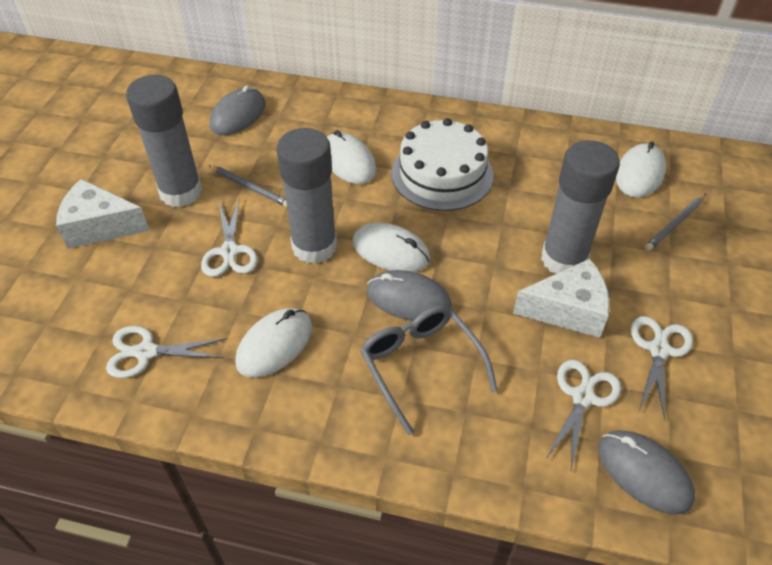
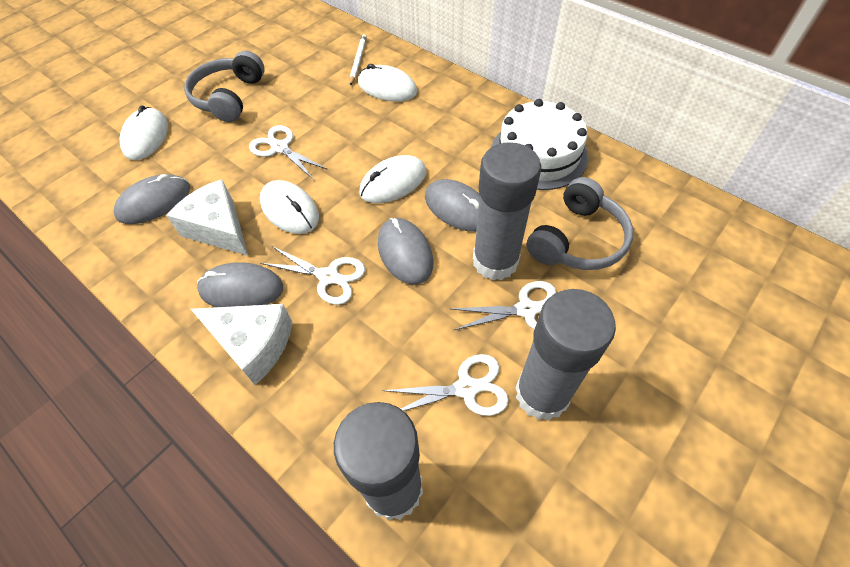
grey glasses: [360,305,498,435] = 1 -> none = 0
grey headphones: none = 0 -> [184,51,265,122] [527,177,633,270] = 2
grey mouse: [210,85,265,135] [366,270,452,321] [599,430,695,515] = 3 -> [114,174,191,224] [197,262,283,307] [378,218,433,285] [425,179,480,232] = 4
grey pencil: [208,165,287,207] [645,194,706,251] = 2 -> none = 0
white pencil: none = 0 -> [350,34,367,86] = 1

